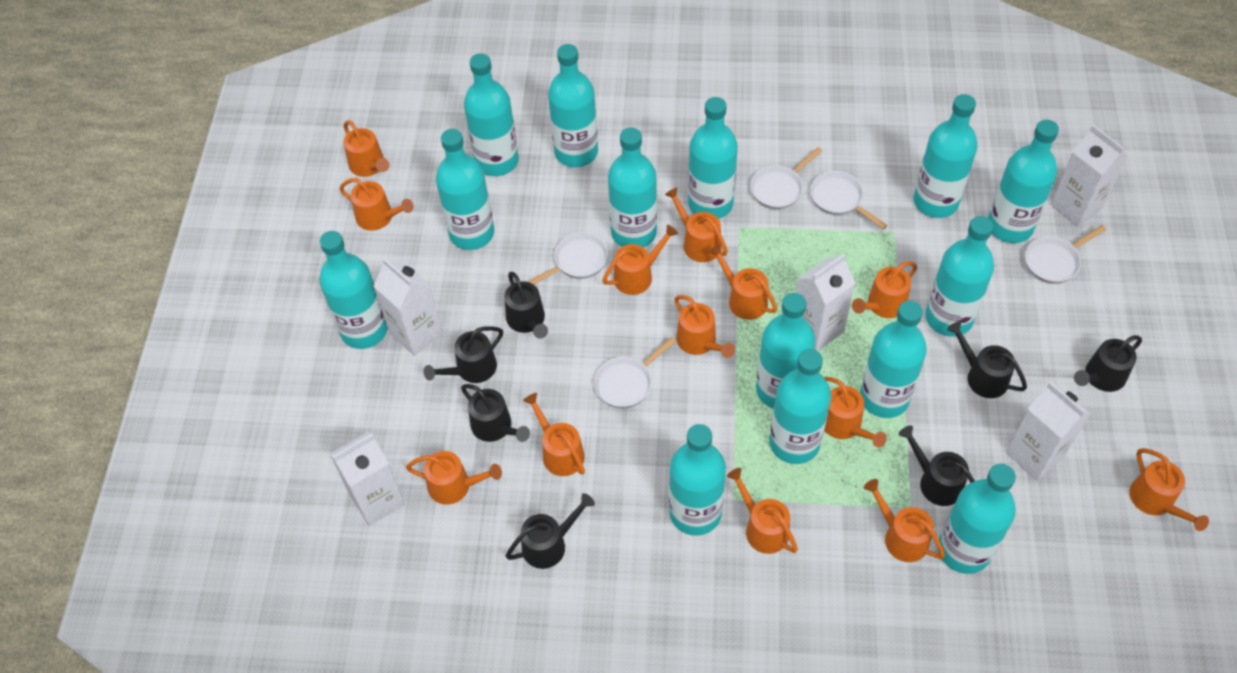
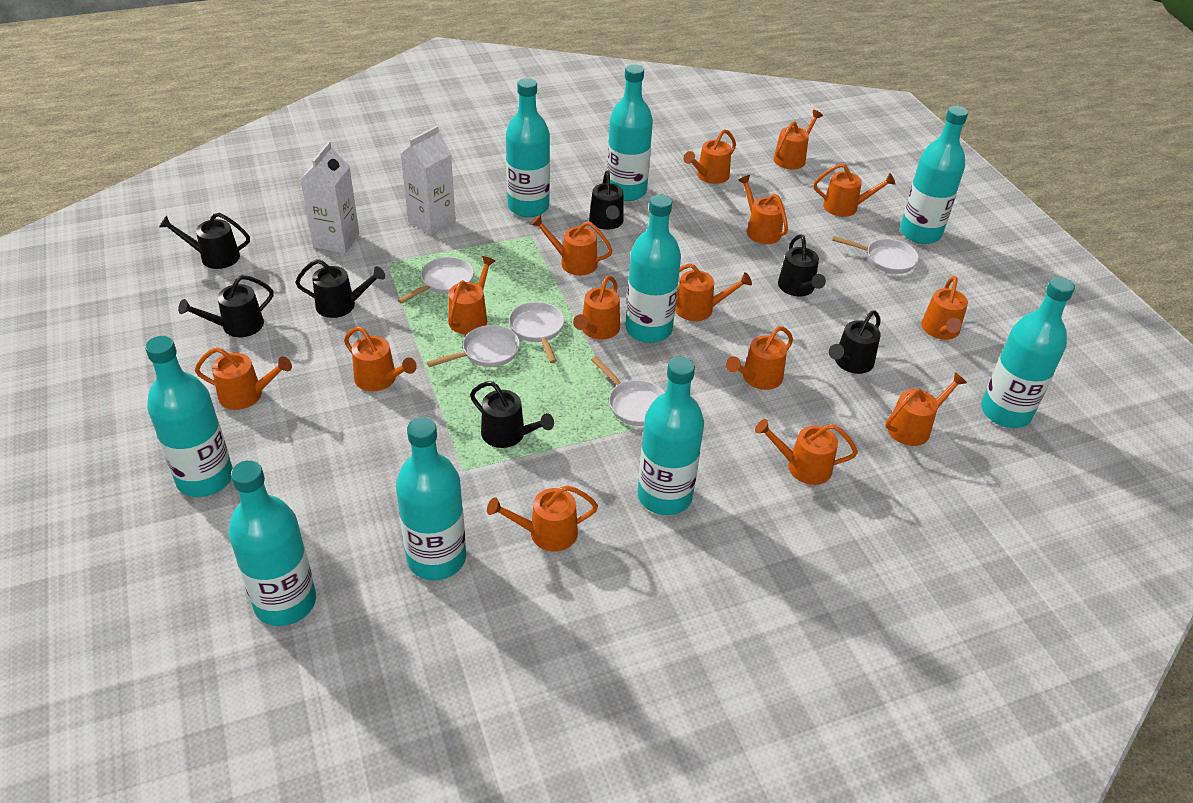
orange watering can: [339,178,414,231] [344,120,389,177] [406,451,502,505] [523,393,585,476] [602,225,678,295] [665,187,728,262] [675,295,735,358] [708,244,777,320] [727,468,798,554] [824,377,887,447] [852,261,917,318] [864,479,945,562] [1129,448,1209,531] = 13 -> [195,347,292,410] [344,326,417,391] [448,256,495,334] [487,485,598,552] [531,215,613,276] [573,275,620,340] [675,263,752,321] [683,129,736,184] [726,326,793,390] [738,175,788,244] [755,419,858,485] [774,110,823,169] [814,163,896,217] [885,372,967,446] [921,276,968,340] = 15
turquoise bottle: [319,231,388,349] [436,129,494,250] [464,53,519,176] [548,44,598,167] [608,128,657,247] [669,424,726,536] [688,97,738,219] [756,293,815,408] [769,349,831,464] [860,301,927,418] [914,94,977,218] [925,216,994,337] [938,464,1016,574] [988,120,1059,243] = 14 -> [145,336,233,497] [228,460,316,626] [396,417,466,580] [506,78,550,217] [607,64,653,201] [625,195,681,343] [637,357,704,515] [900,106,968,244] [981,277,1075,428] = 9
white carton: [330,432,405,526] [373,258,443,356] [796,254,855,351] [1006,381,1091,481] [1051,125,1128,227] = 5 -> [300,141,359,253] [400,126,456,235] = 2

